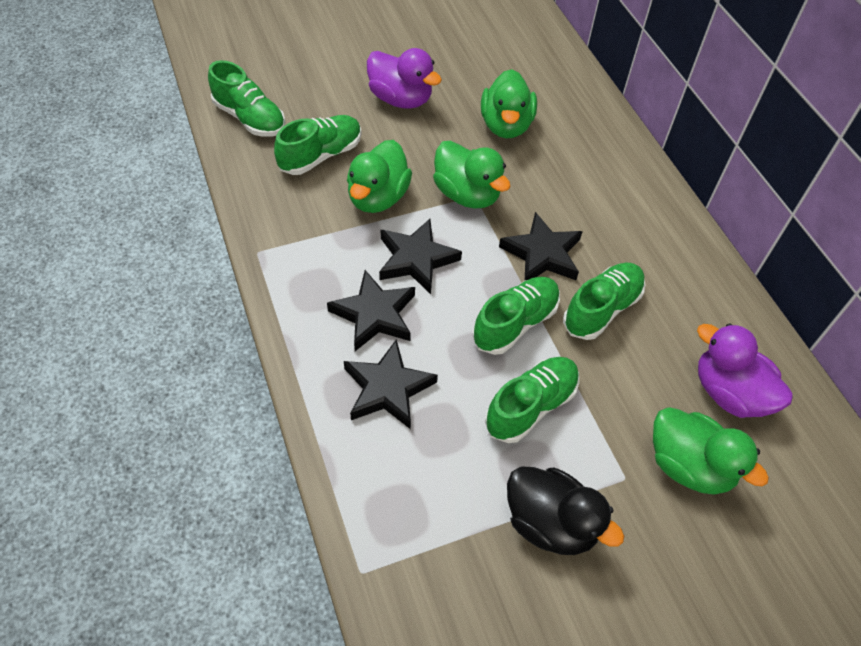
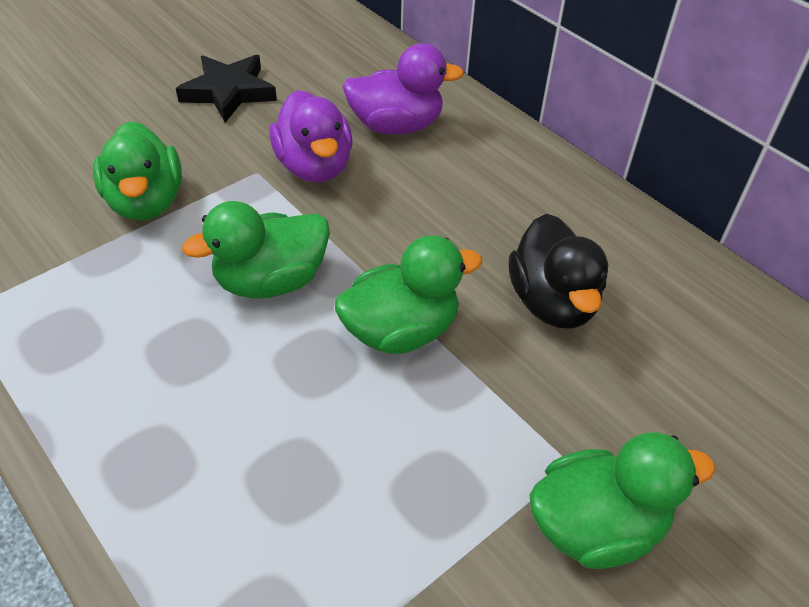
black star: [327,270,415,351] [344,339,438,429] [379,219,462,294] [499,212,583,280] = 4 -> [176,55,277,123] = 1
green shoe: [208,60,285,137] [274,115,362,175] [472,277,560,355] [485,357,579,443] [563,263,645,340] = 5 -> none = 0

